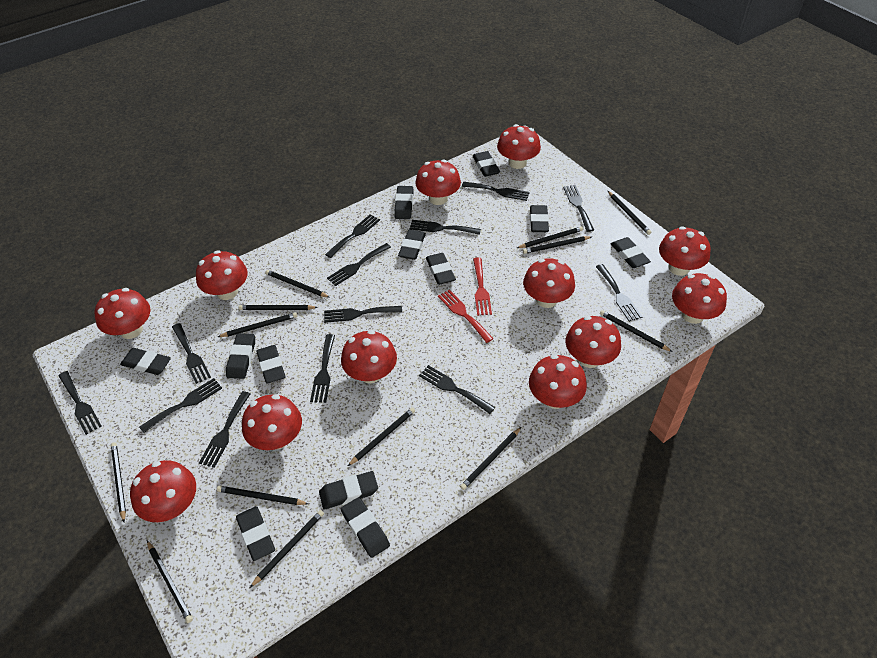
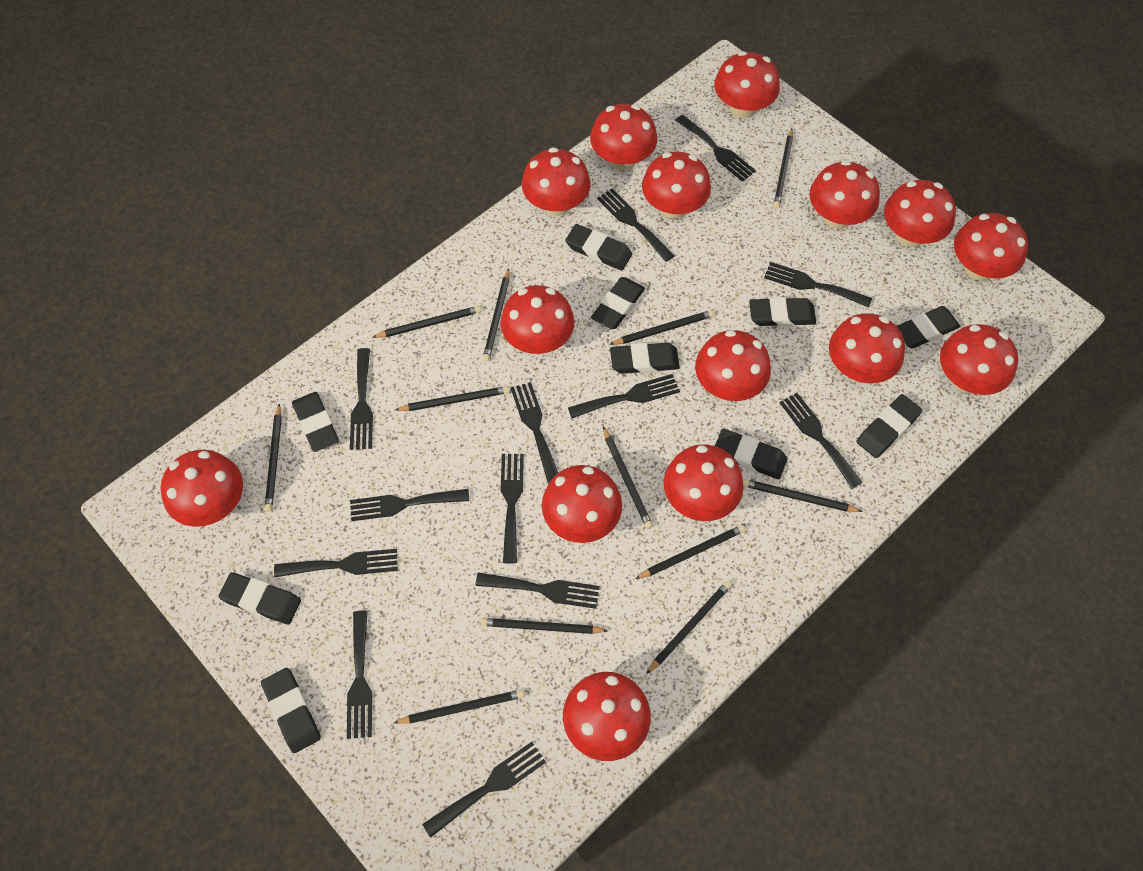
black eraser: [120,348,171,375] [226,333,255,379] [236,506,275,561] [256,345,286,384] [319,471,378,510] [341,497,390,558] [394,186,413,219] [398,230,426,260] [426,253,456,285] [473,151,500,177] [530,205,549,232] [611,237,651,268] = 12 -> [218,572,301,625] [261,668,321,753] [292,392,339,452] [565,224,632,271] [591,277,645,329] [610,343,680,374] [715,429,787,479] [749,297,816,327] [856,394,922,458] [897,306,960,349] = 10
black pencil: [111,442,126,522] [147,541,193,623] [217,486,309,505] [218,312,297,337] [239,305,318,310] [250,510,324,588] [265,270,330,298] [348,407,415,466] [460,427,521,490] [517,227,583,248] [523,236,591,254] [600,310,673,352] [608,191,651,235] = 13 -> [265,404,282,512] [372,306,481,338] [394,689,524,724] [395,386,510,411] [480,618,608,634] [483,268,510,362] [603,427,653,529] [609,310,714,345] [635,525,745,579] [646,581,732,674] [743,479,863,512] [773,129,793,208] = 12
red fork: [438,289,494,343] [473,257,492,315] = 2 -> none = 0
red mushroom: [94,288,151,339] [130,460,196,522] [196,250,248,300] [242,394,302,450] [341,330,397,383] [415,160,461,205] [497,124,541,169] [523,258,575,308] [529,354,587,409] [566,316,621,368] [659,226,711,276] [672,273,727,324] = 12 -> [161,450,243,527] [501,285,574,354] [522,147,590,216] [542,465,622,543] [563,672,651,761] [590,104,657,170] [642,152,711,219] [664,445,744,521] [695,330,771,401] [714,51,780,118] [809,160,880,229] [829,313,905,383] [884,180,956,247] [940,324,1018,395] [954,213,1028,281] = 15

